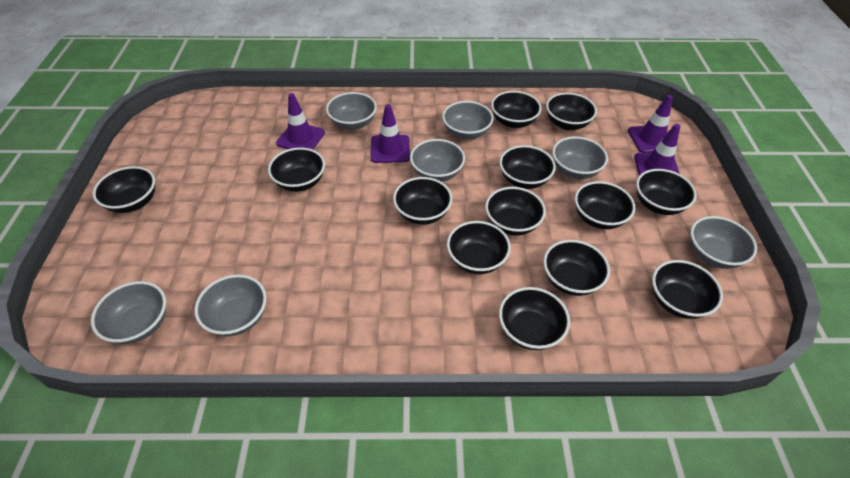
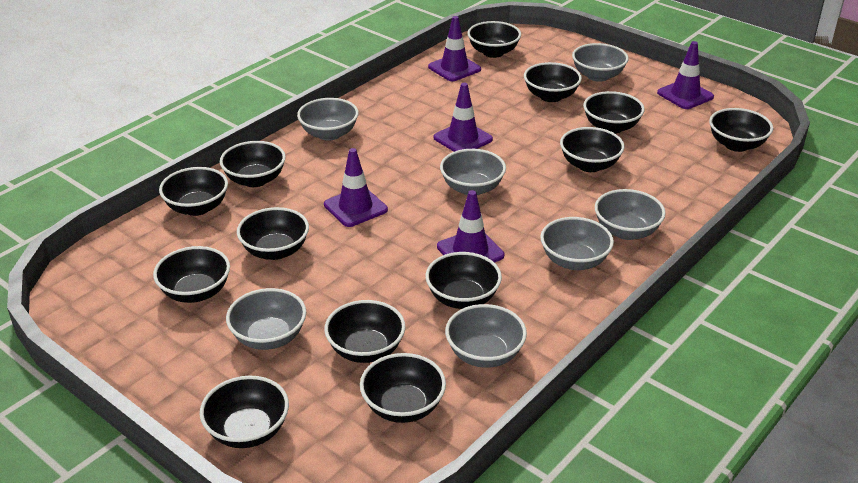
purple traffic cone: [276,93,325,150] [370,104,410,163] [628,95,673,153] [634,124,680,176] = 4 -> [324,148,388,227] [428,16,481,81] [433,83,493,152] [437,190,504,263] [657,41,714,109] = 5

